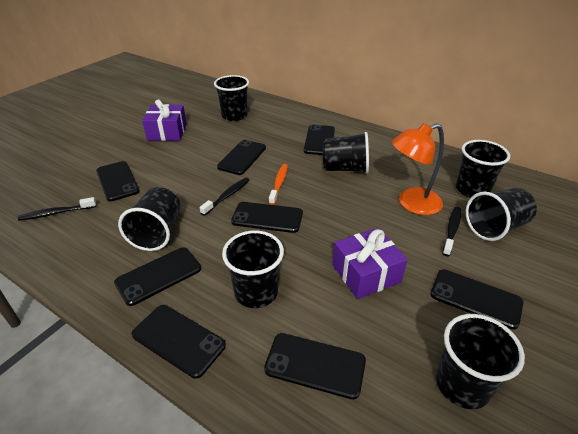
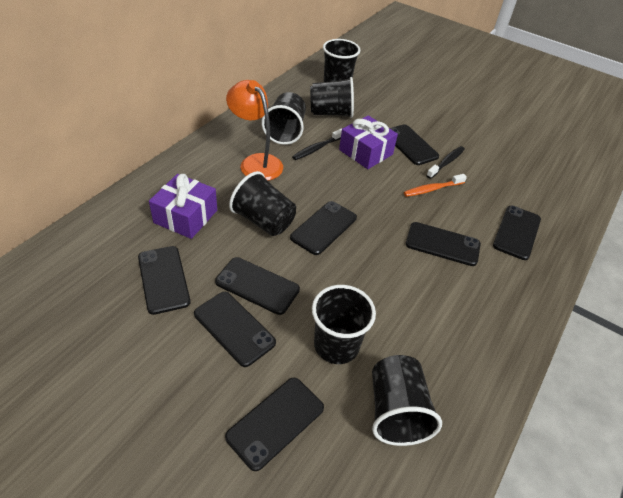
black cup: [118,187,181,251] [214,75,249,121] [222,230,284,308] [323,132,369,174] [436,314,525,409] [456,140,510,198] [466,188,537,241] = 7 -> [229,171,296,236] [262,92,306,145] [310,77,354,118] [312,285,376,364] [323,39,360,82] [372,355,442,446] = 6
black toothbrush: [18,197,96,221] [199,177,249,216] [442,207,461,256] = 3 -> [292,129,342,160] [426,146,465,179] = 2

